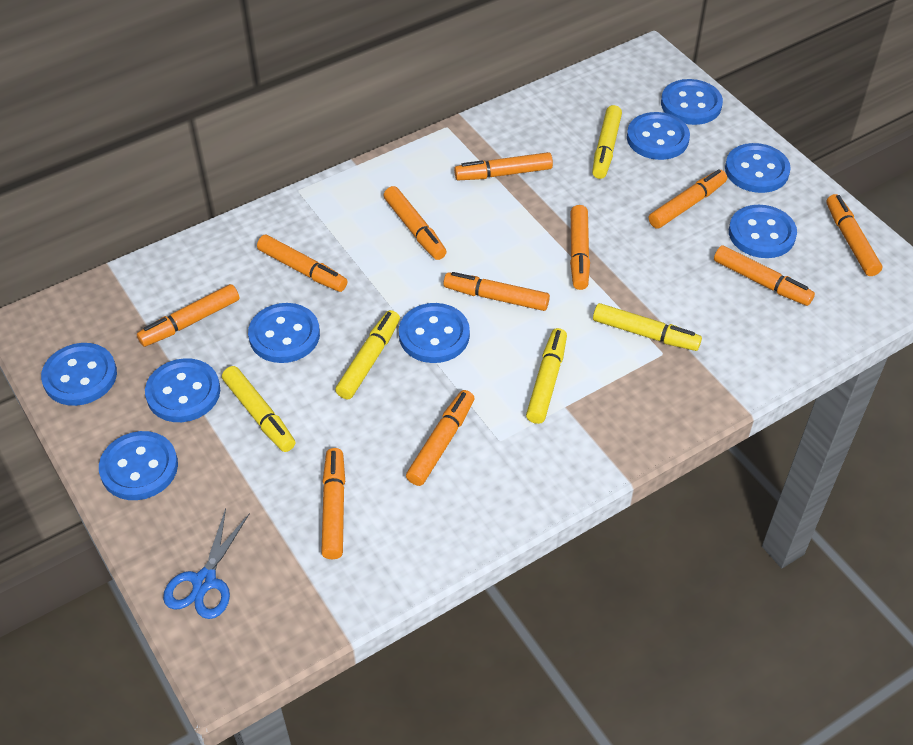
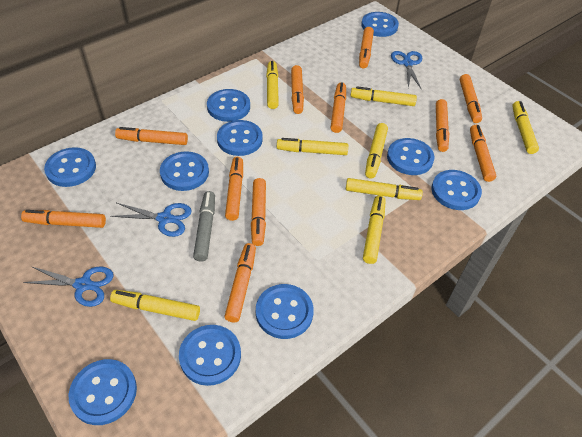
blue button: [41,343,117,406] [99,431,178,500] [145,358,220,422] [248,303,320,363] [399,303,470,363] [627,112,690,160] [661,79,723,125] [725,143,791,193] [729,205,797,258] = 9 -> [44,147,96,187] [69,359,137,425] [160,151,209,191] [179,325,241,386] [207,89,250,122] [217,120,263,156] [256,284,314,339] [361,12,399,37] [387,138,434,175] [431,170,482,210] = 10
blue scissors: [163,508,250,619] = 1 -> [23,266,114,307] [110,203,192,237] [391,51,422,88] = 3
grey marker: none = 0 -> [193,191,215,262] = 1
yellow marker: [222,366,295,452] [335,310,400,399] [526,328,567,424] [592,105,622,179] [593,303,702,351] = 5 -> [110,290,200,321] [266,61,279,109] [277,138,348,155] [346,178,423,200] [350,86,417,106] [363,195,386,264] [365,123,388,179] [512,101,539,154] = 8

